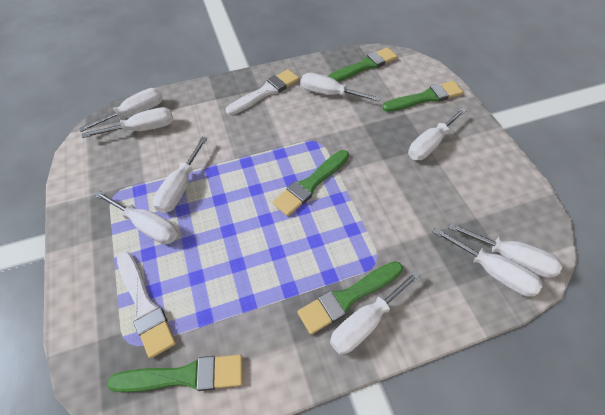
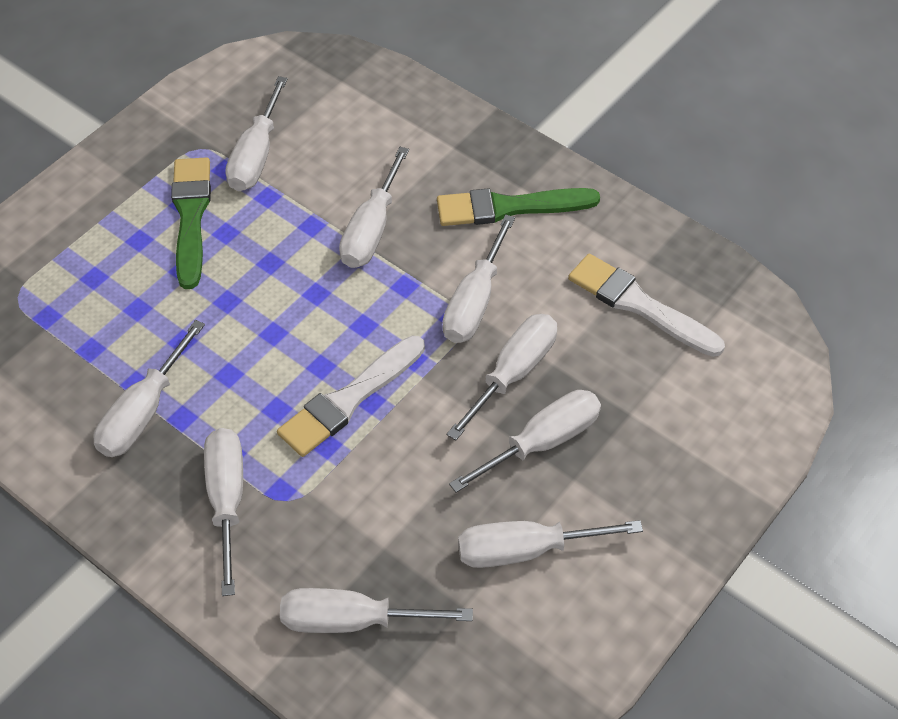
green brush: [107,355,243,392] [272,150,349,216] [298,261,403,334] [327,47,398,82] [382,81,463,112] = 5 -> [171,157,211,289] [437,188,600,226] = 2

